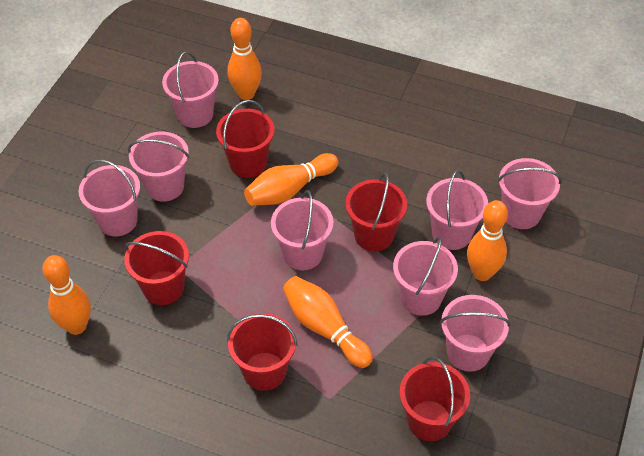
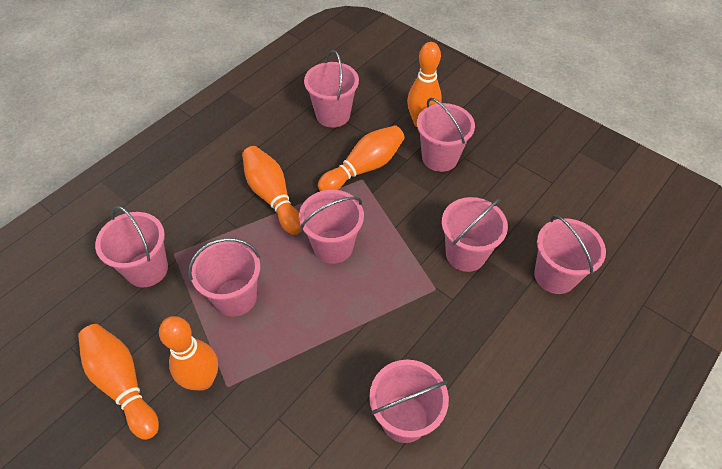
red bucket: [124,231,189,305] [216,100,274,178] [227,313,297,391] [346,173,407,251] [400,356,470,441] = 5 -> none = 0

